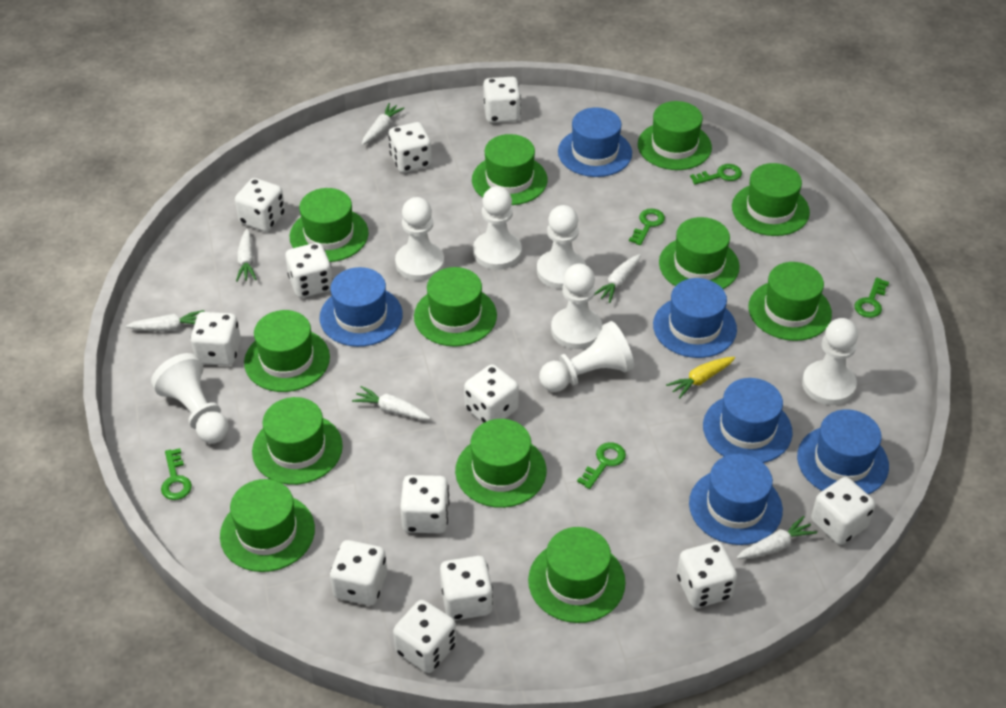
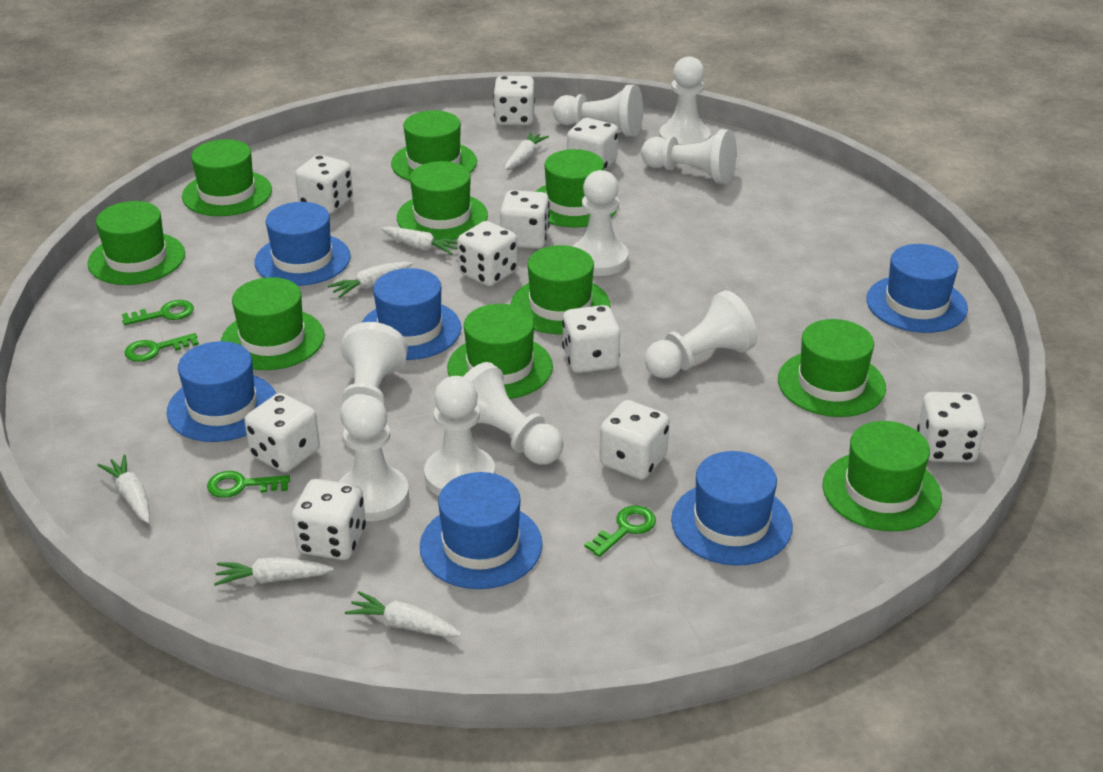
green hat: [220,479,315,572] [244,310,330,392] [252,397,343,485] [289,188,369,262] [414,267,497,347] [455,419,546,508] [472,134,547,205] [528,527,625,623] [638,101,712,170] [659,217,740,289] [732,163,810,236] [748,262,832,341] = 12 -> [88,201,185,285] [182,139,272,216] [221,277,325,370] [391,110,477,181] [397,161,488,240] [447,304,553,399] [511,245,610,334] [535,149,618,227] [778,319,886,417] [822,421,942,531] = 10
green key: [161,448,192,500] [577,442,626,489] [629,208,665,245] [690,164,742,185] [854,278,889,318] = 5 -> [122,300,194,325] [125,333,199,362] [207,471,290,498] [585,505,656,557] = 4
white dice: [191,312,241,366] [235,178,285,232] [285,243,333,298] [330,540,387,605] [389,122,432,173] [393,600,456,673] [400,475,449,533] [440,556,493,621] [464,364,519,423] [483,77,521,123] [677,542,737,608] [811,477,875,545] = 12 -> [245,393,320,473] [292,479,366,560] [295,155,353,214] [457,221,518,286] [493,76,535,125] [500,190,550,249] [562,305,620,373] [567,118,618,171] [599,400,670,480] [917,392,985,463] = 10
white pawn: [151,353,229,444] [395,197,444,281] [473,186,522,270] [537,205,586,289] [539,321,634,392] [551,264,602,349] [802,318,858,405] = 7 -> [339,395,409,521] [340,322,408,425] [424,376,495,496] [463,362,563,465] [552,85,643,137] [572,170,628,276] [641,129,737,184] [645,291,758,378] [659,56,711,145] = 9
yellow carrot: [666,357,735,398] = 1 -> none = 0

